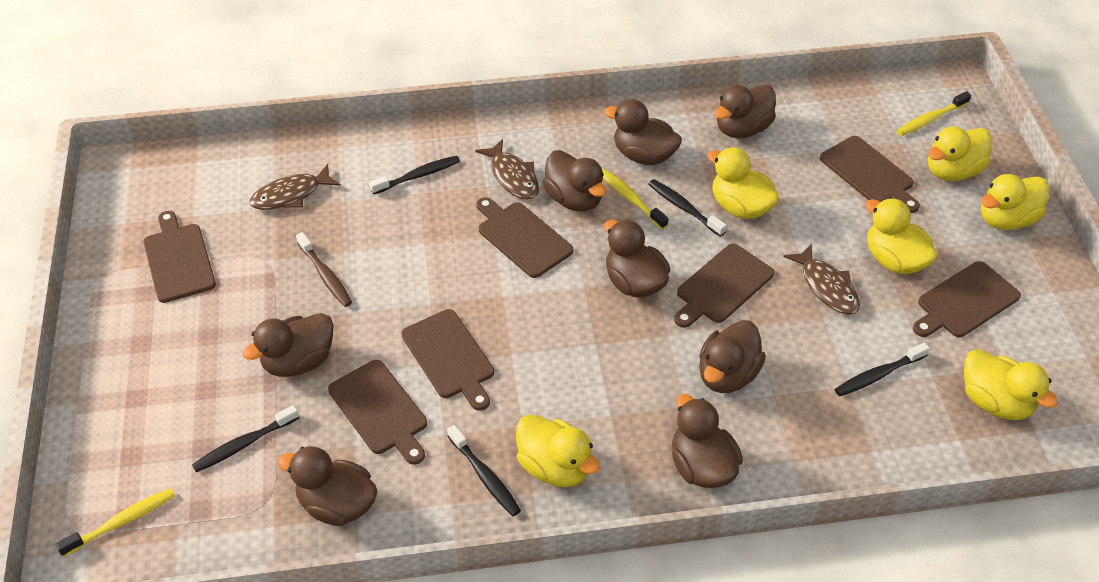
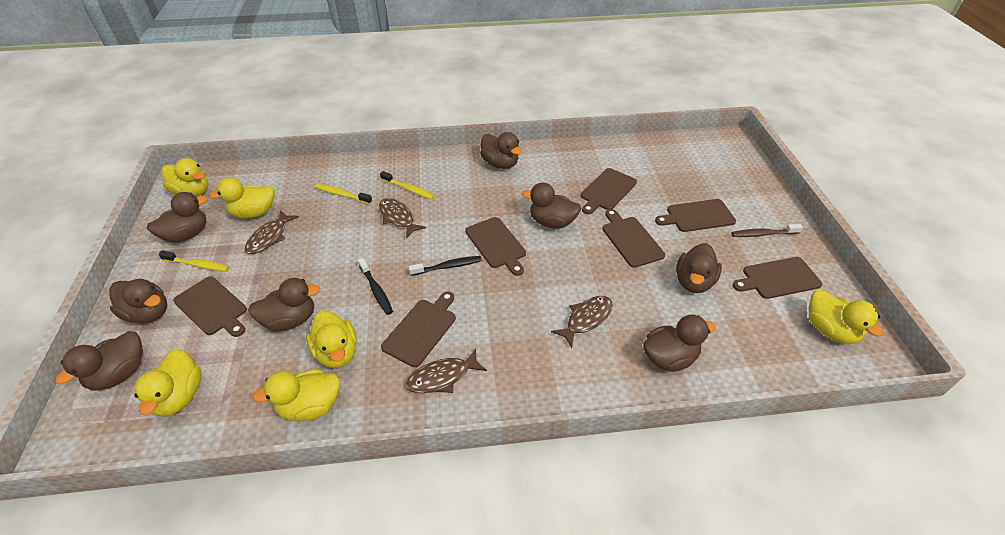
black toothbrush: [192,405,299,473] [369,155,460,194] [447,425,521,516] [648,179,727,237] [835,342,930,396] = 5 -> [358,258,393,315] [409,256,482,276] = 2
brown fish: [249,164,341,210] [475,139,539,200] [783,243,860,315] = 3 -> [245,210,299,254] [379,198,426,238] [406,348,487,393] [551,296,613,348] = 4

